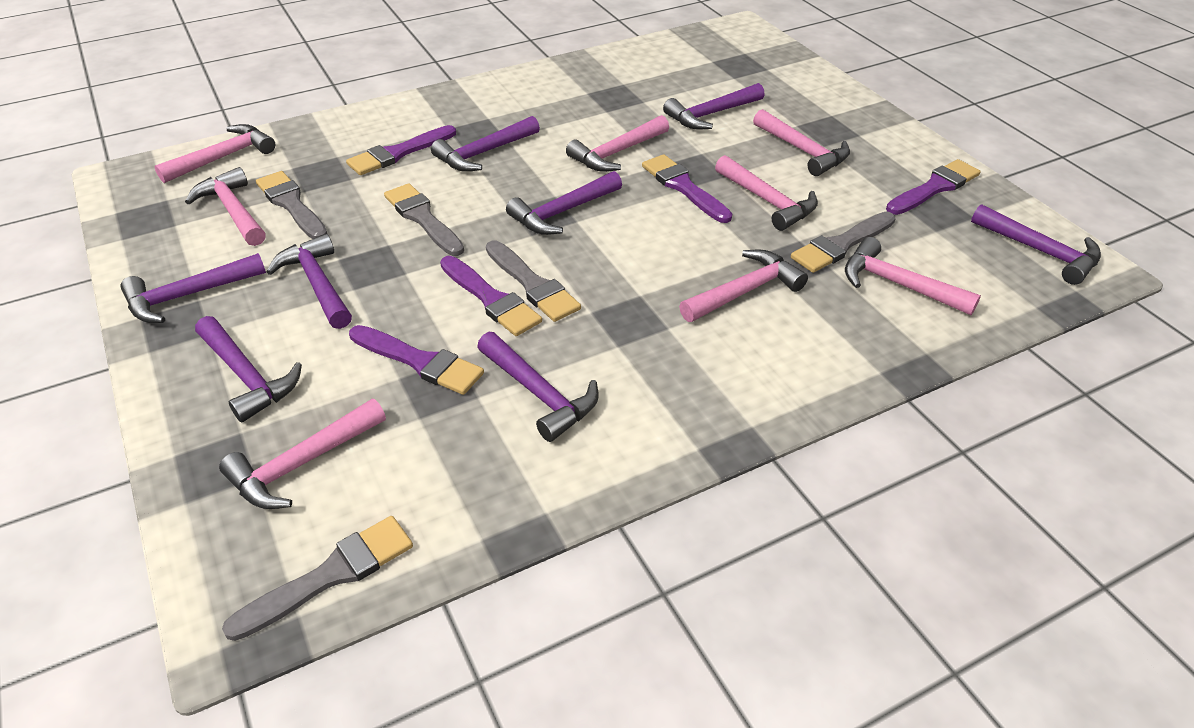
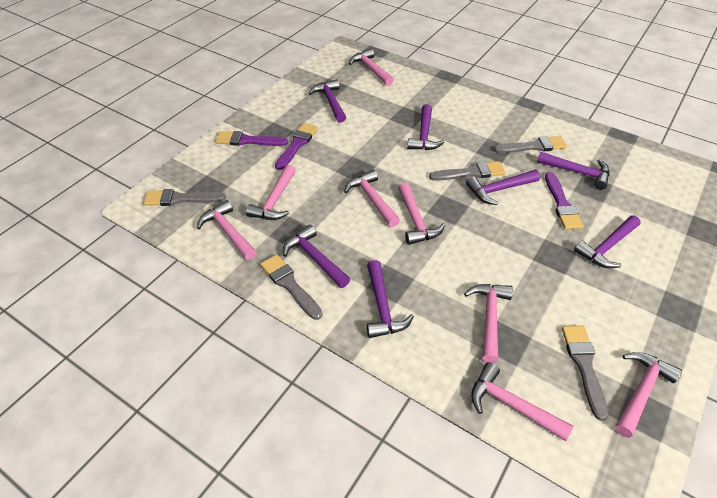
purple brush: [346,125,456,175] [349,325,484,395] [440,256,542,336] [642,154,732,223] [886,159,980,215] = 5 -> [215,131,288,146] [275,123,318,170] [545,172,584,229] = 3
purple hammer: [120,253,266,323] [195,316,302,422] [267,234,352,329] [431,116,540,172] [477,332,599,442] [506,171,622,235] [663,83,764,129] [971,204,1101,285] = 8 -> [283,225,350,288] [308,79,346,123] [367,260,414,338] [407,104,445,150] [466,170,540,205] [537,151,610,190] [574,215,641,268] = 7

